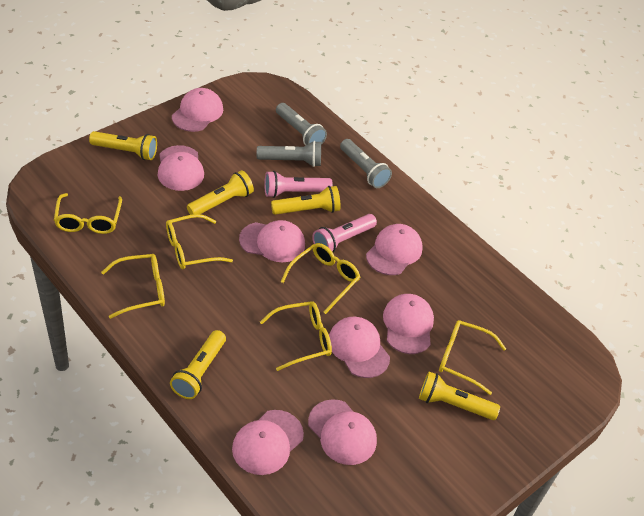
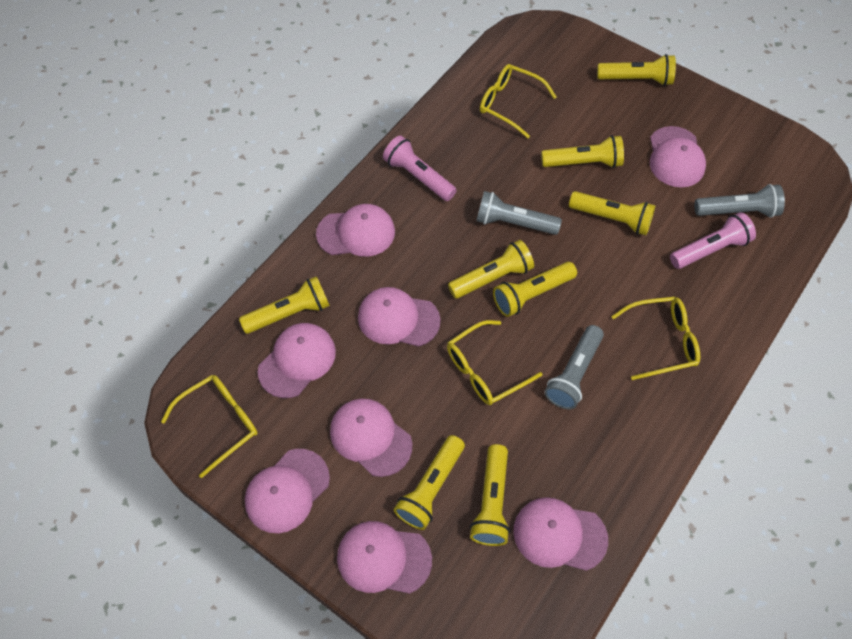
yellow flashlight: [89,131,157,160] [170,330,226,399] [187,170,254,215] [271,186,341,215] [419,372,500,420] = 5 -> [239,276,330,334] [394,435,465,530] [448,240,534,299] [470,444,510,546] [493,262,577,317] [541,135,624,168] [569,191,655,235] [597,54,676,86] = 8
yellow glasses: [54,193,122,234] [101,254,165,319] [166,214,233,269] [260,301,332,371] [281,243,360,314] [439,320,506,395] = 6 -> [161,375,258,478] [447,320,542,405] [480,64,556,138] [611,297,700,380] = 4

